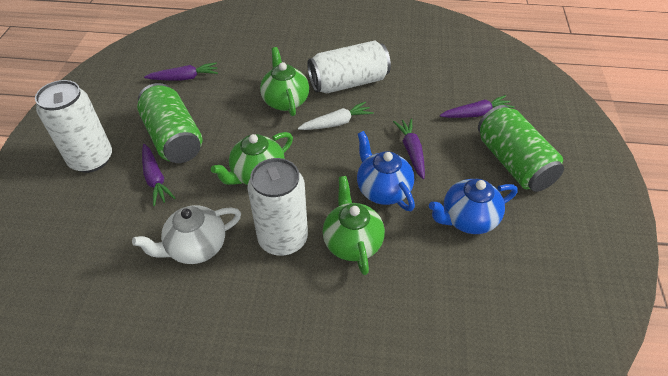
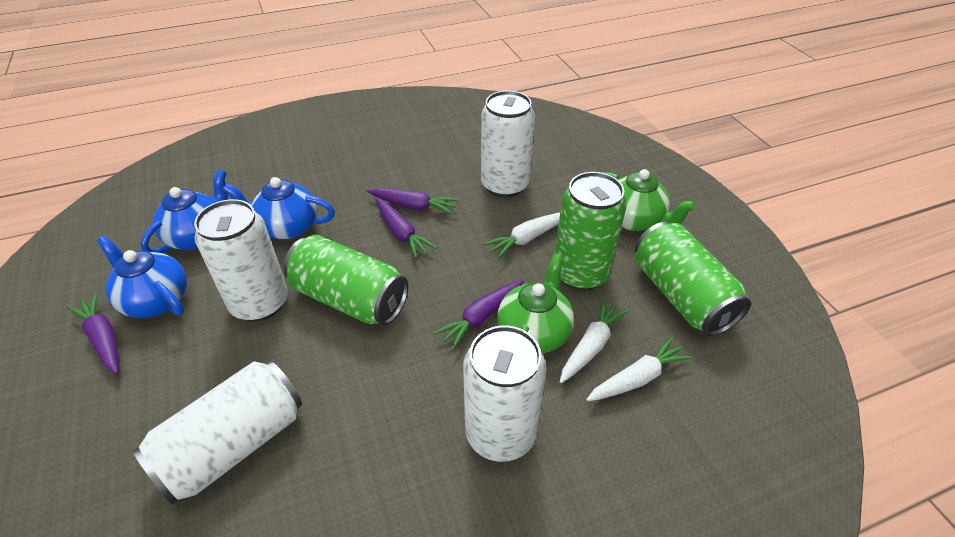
blue teapot: [357,131,415,211] [429,179,517,234] = 2 -> [97,236,187,318] [141,169,228,253] [223,177,335,239] = 3
green can: [137,83,203,163] [478,105,564,192] = 2 -> [283,235,408,326] [555,172,627,291] [635,222,751,336] = 3
green teapot: [211,132,293,185] [260,47,309,116] [323,176,385,275] = 3 -> [497,253,574,353] [602,169,696,231] = 2
white can: [35,80,112,173] [247,158,308,256] [307,40,391,93] = 3 -> [132,360,302,505] [194,199,288,321] [463,325,546,462] [481,91,535,197] = 4
white carrot: [298,102,374,130] = 1 -> [484,212,560,259] [560,298,630,383] [586,337,693,401] = 3
white teapot: [132,205,241,264] = 1 -> none = 0

